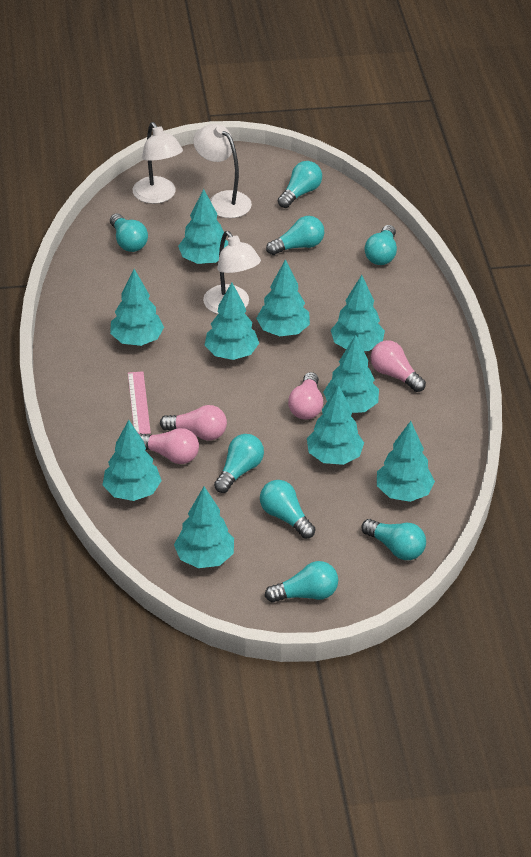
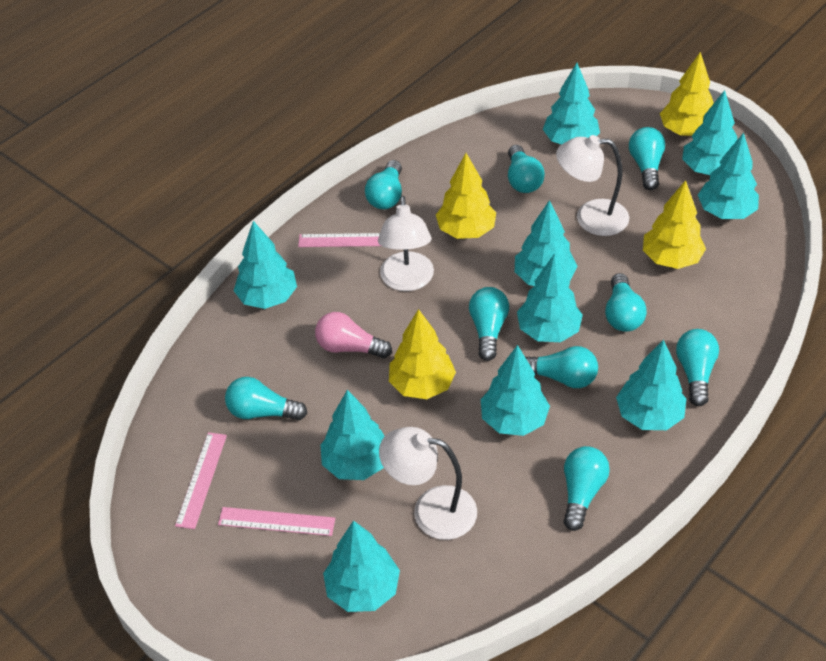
pink light bulb: [139,428,199,464] [160,405,227,440] [288,372,323,420] [370,340,426,392] = 4 -> [315,312,392,359] = 1
pink ruler: [128,371,151,434] = 1 -> [175,432,227,529] [218,507,335,536] [298,233,381,247] = 3
turquoise light bulb: [110,213,148,252] [214,434,264,493] [260,480,315,539] [265,561,338,603] [266,216,324,255] [278,161,322,208] [361,519,426,560] [365,225,397,265] = 8 -> [225,377,307,421] [365,160,402,209] [469,287,509,361] [508,145,545,193] [525,346,598,388] [563,446,610,531] [605,273,647,332] [629,127,665,190] [676,329,719,406] = 9
yellow tree: none = 0 -> [389,309,456,399] [436,153,496,239] [643,180,706,269] [660,52,714,136] = 4

